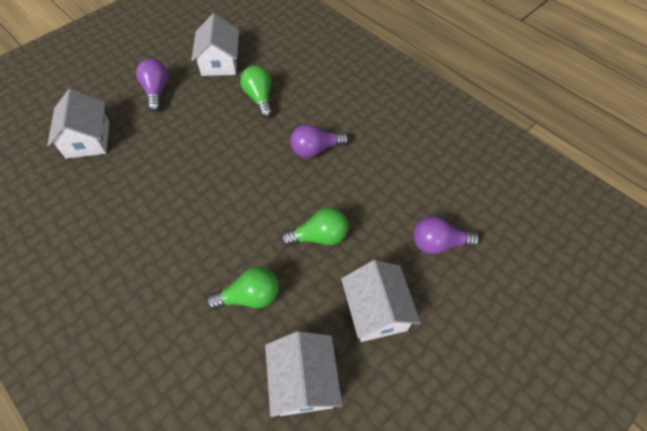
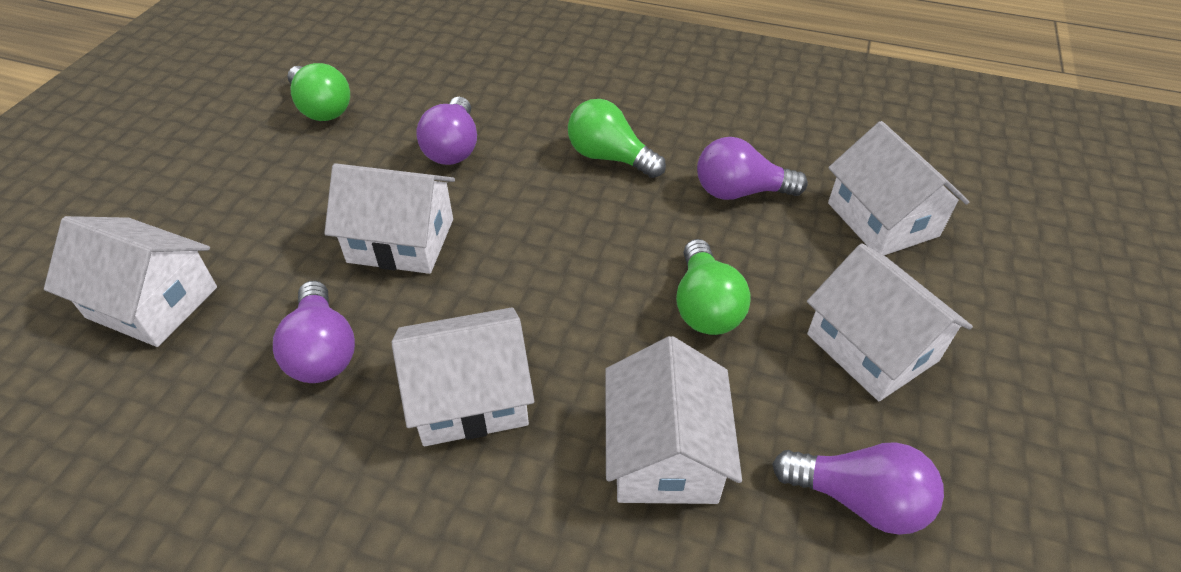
purple light bulb: [136,59,169,112] [290,124,349,158] [413,216,480,254] = 3 -> [273,281,355,383] [416,97,477,165] [697,137,808,200] [772,442,944,535] = 4
white house: [47,89,109,159] [191,14,239,76] [265,331,342,417] [341,260,421,342] = 4 -> [44,216,217,347] [324,163,455,274] [391,307,534,446] [605,336,742,504] [807,243,973,401] [828,121,969,255] = 6

